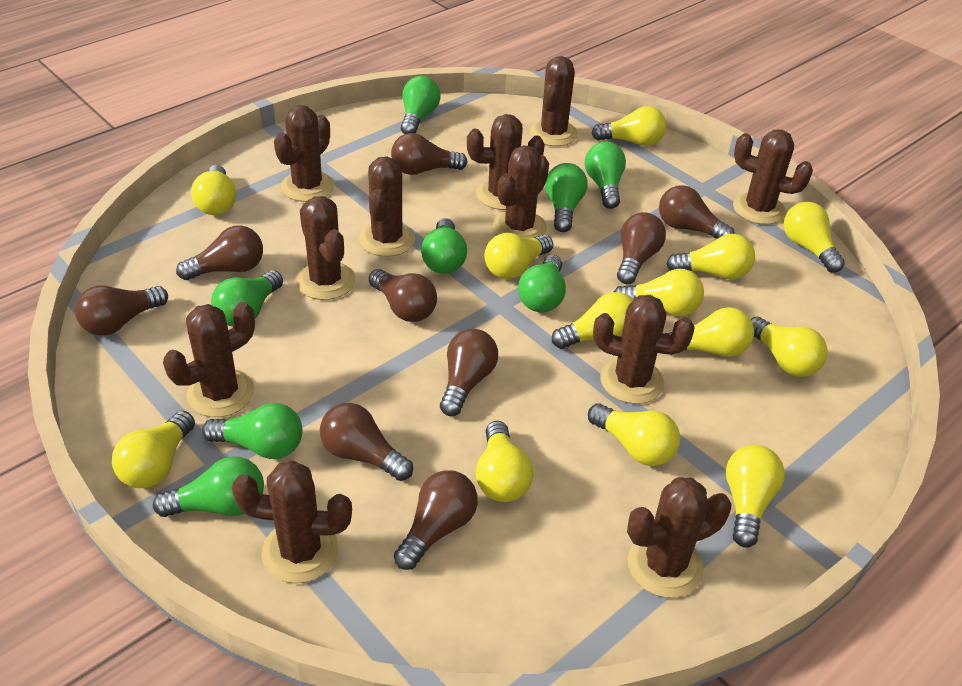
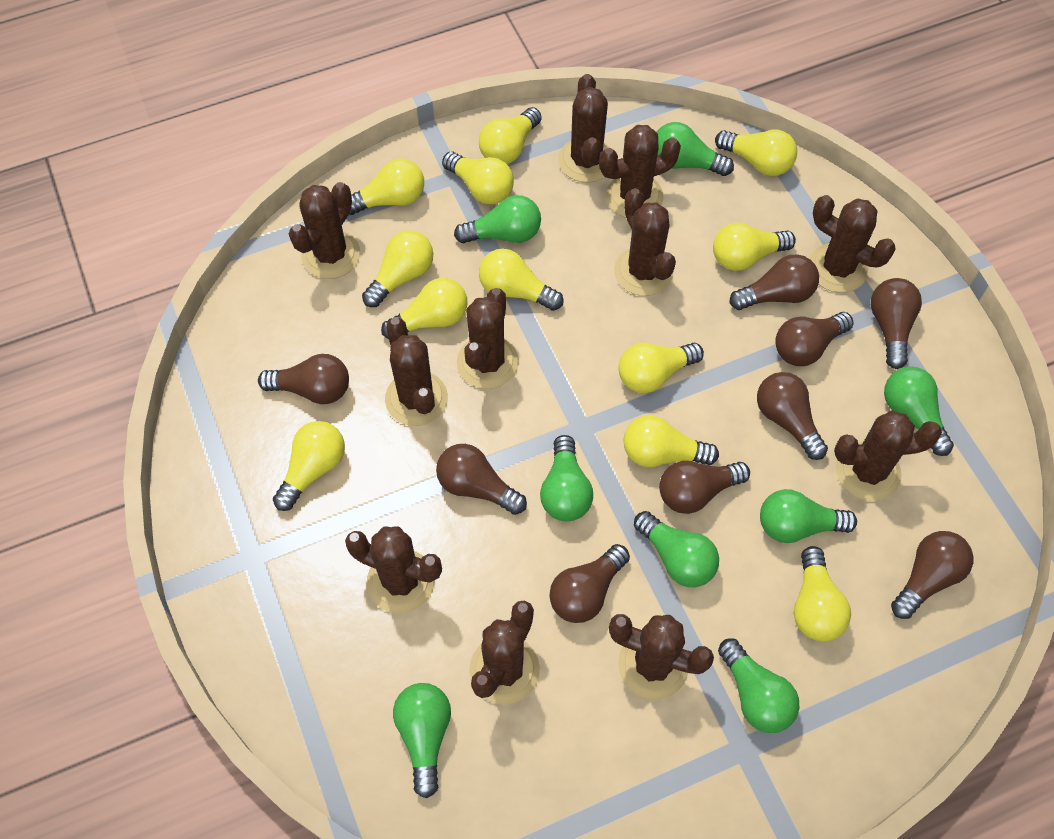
yellow light bulb: [112,411,195,488] [191,165,236,215] [476,421,533,502] [484,233,553,279] [552,292,633,349] [588,404,680,466] [591,106,666,146] [614,269,704,316] [664,307,754,357] [666,234,755,280] [726,445,785,547] [751,316,828,377] [784,202,845,273] = 13 -> [273,421,345,511] [349,158,424,215] [362,230,433,307] [381,278,468,339] [442,152,514,204] [479,107,542,164] [479,249,564,311] [618,343,704,393] [623,415,719,467] [713,223,796,271] [715,130,797,176] [794,546,851,642] = 12

